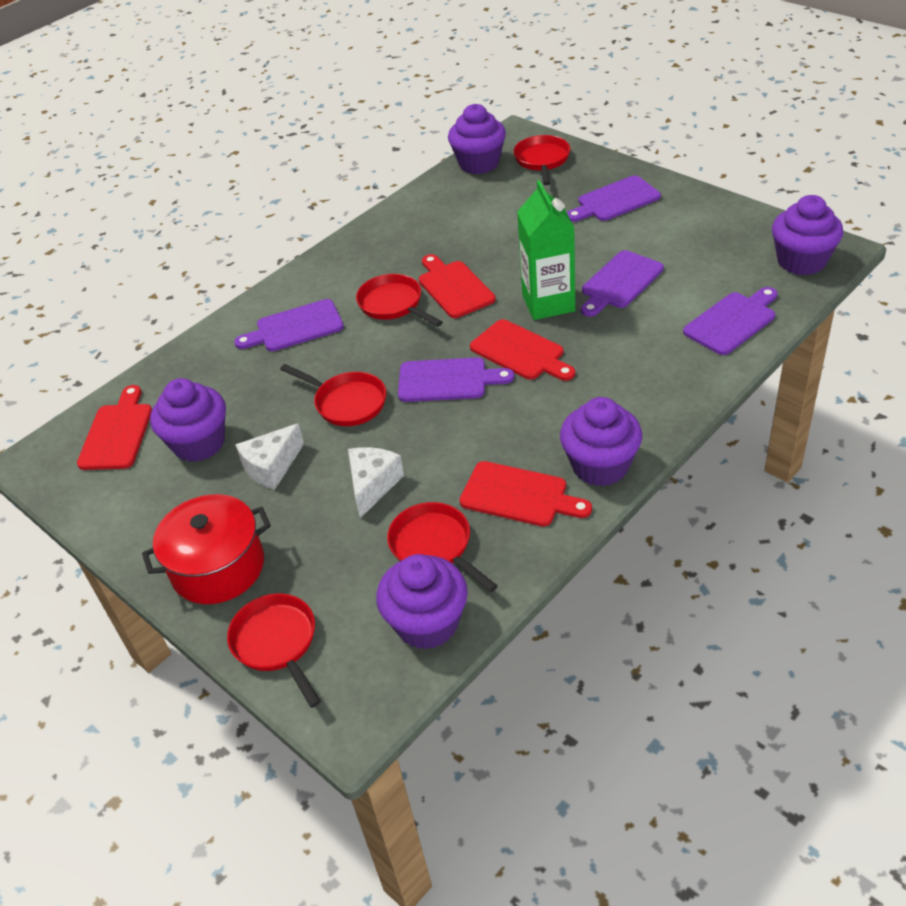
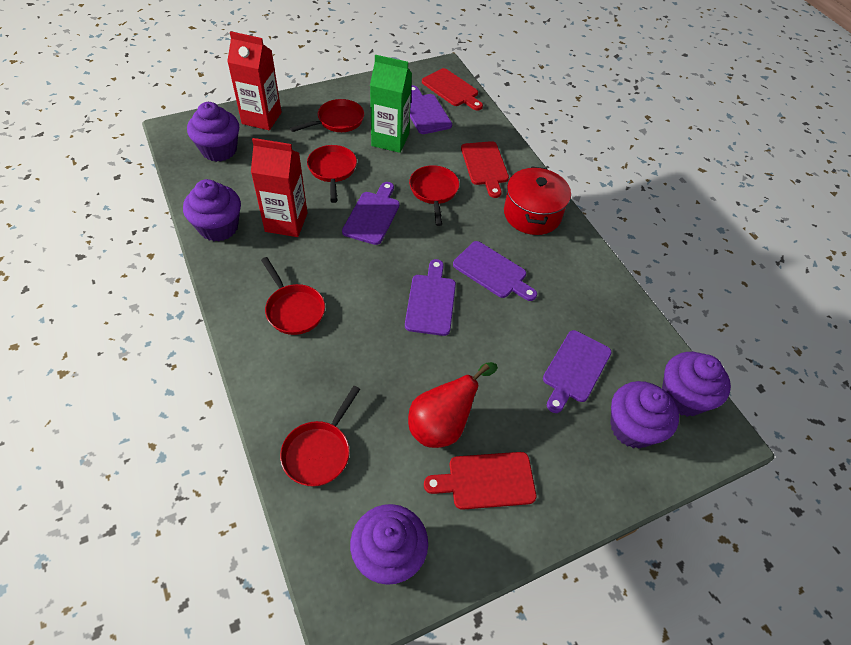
red carton: none = 0 -> [227,31,281,130] [251,138,307,237] = 2
red cutting board: [77,385,152,470] [419,254,496,318] [459,461,592,527] [470,319,575,381] = 4 -> [422,68,483,110] [424,452,536,510] [461,141,509,198] = 3
red pear: none = 0 -> [408,362,498,448] = 1
white cheese: [235,423,304,490] [348,447,404,518] = 2 -> none = 0

